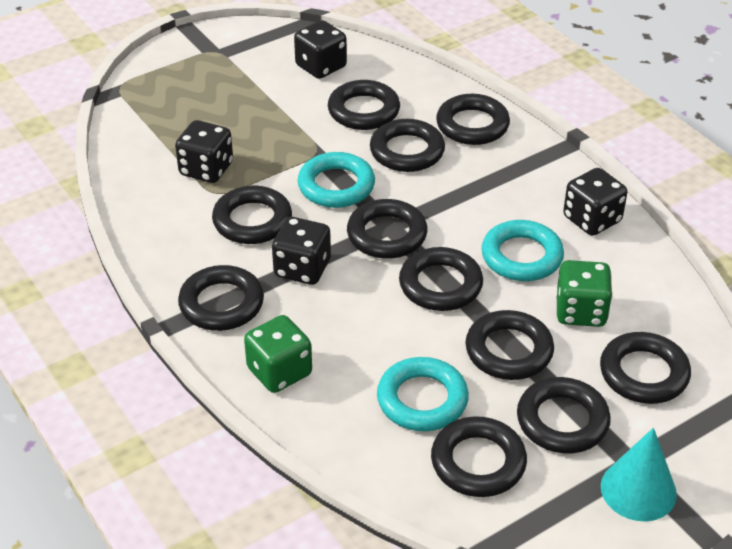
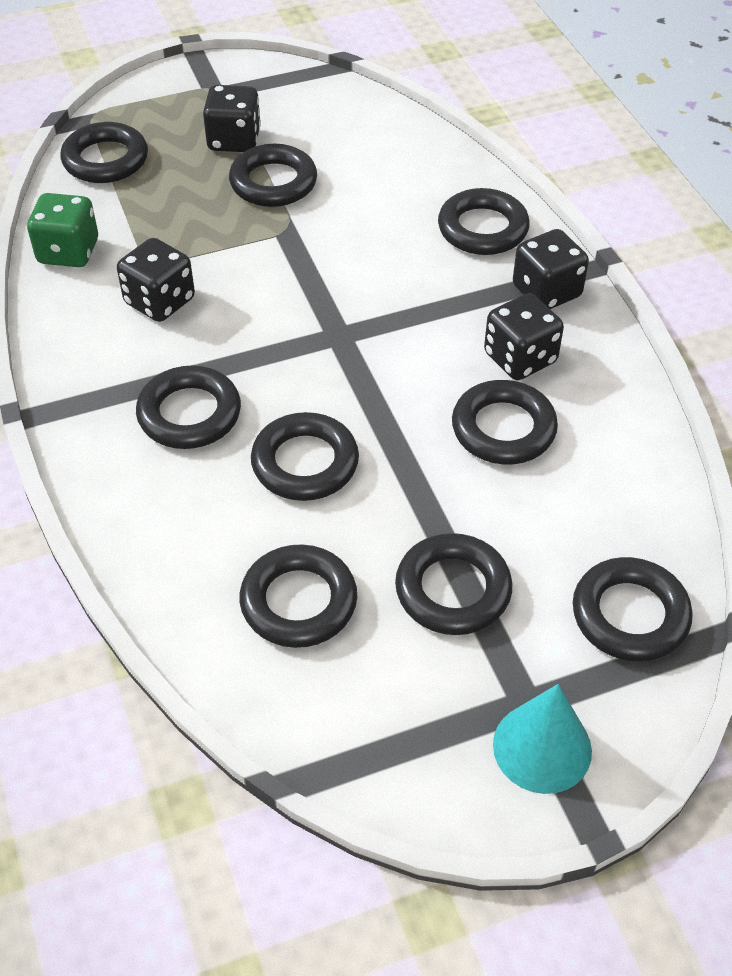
black ring: [178,265,264,331] [212,186,292,244] [328,80,400,130] [347,199,428,259] [370,119,445,172] [399,247,483,311] [431,416,527,497] [436,94,510,145] [465,310,554,380] [517,377,611,454] [600,332,691,404] = 11 -> [60,122,148,183] [136,365,241,449] [229,144,317,207] [240,544,357,648] [251,412,359,501] [395,533,512,635] [438,188,530,255] [452,380,558,464] [573,557,693,662] = 9
green dice: [244,315,312,393] [556,260,613,327] = 2 -> [27,193,98,267] = 1
turquoise ring: [298,152,375,208] [377,357,469,431] [482,220,564,281] = 3 -> none = 0

